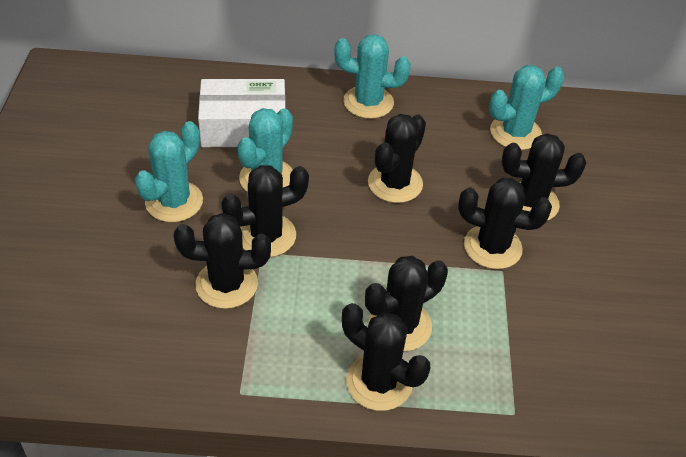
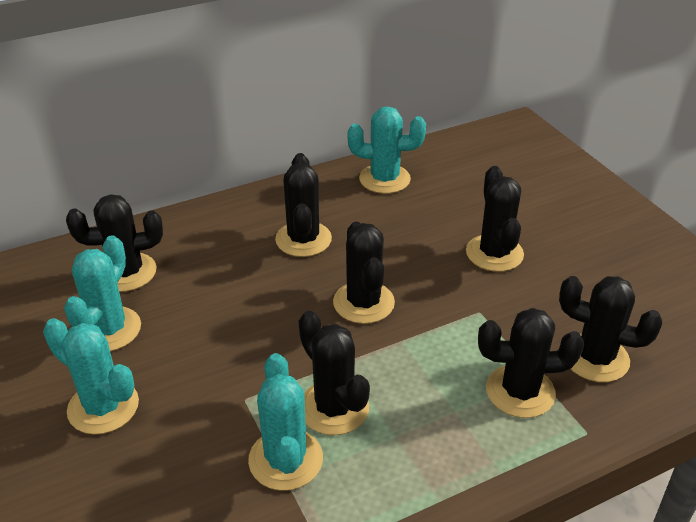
white box: [198,79,286,147] = 1 -> none = 0

